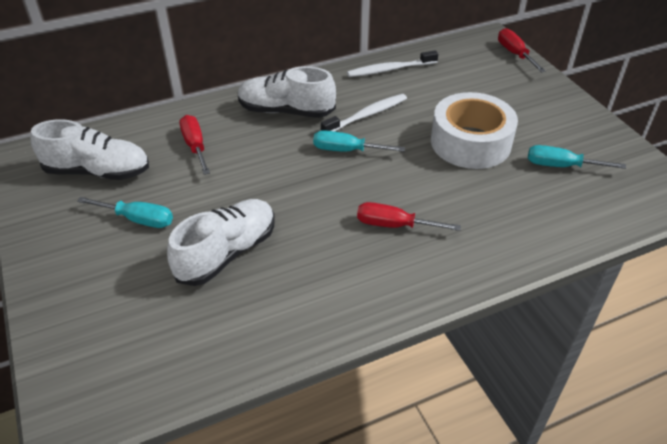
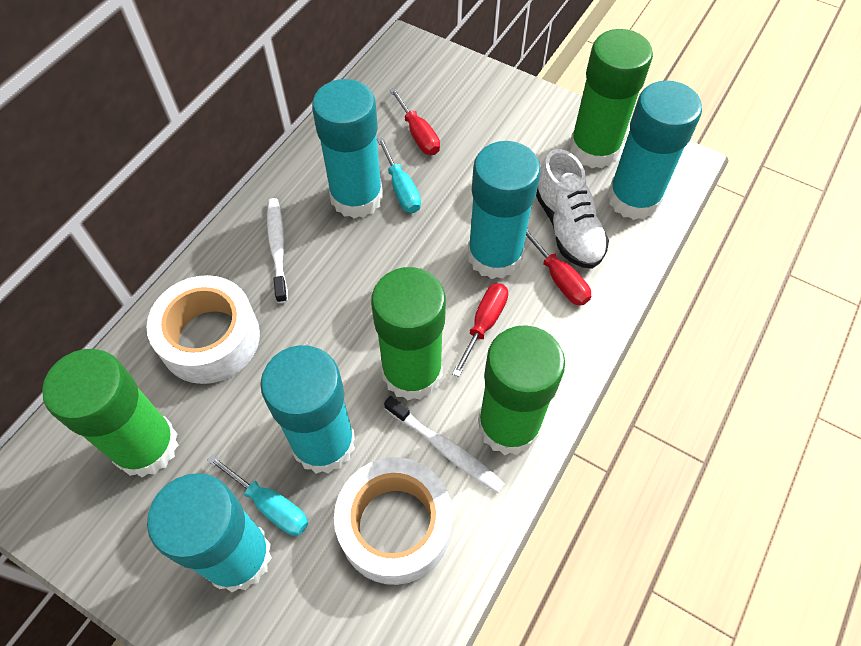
green glue stick: none = 0 -> [42,349,178,477] [371,267,446,400] [478,325,565,455] [569,29,653,168] = 4
turquoise glue stick: none = 0 -> [147,473,272,592] [260,345,355,474] [312,79,383,219] [468,141,541,279] [607,80,702,220] = 5
turquoise screwdriver: [77,197,173,228] [313,130,405,152] [528,145,626,169] = 3 -> [207,454,308,536] [377,137,421,213] = 2
white shoe: [31,119,149,180] [167,199,275,286] [238,66,336,118] = 3 -> [536,149,609,269] = 1
white tape: [431,92,518,169] = 1 -> [147,275,260,384] [334,457,453,585] = 2

